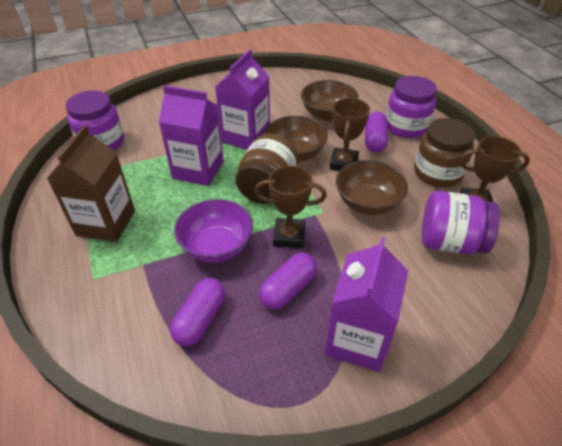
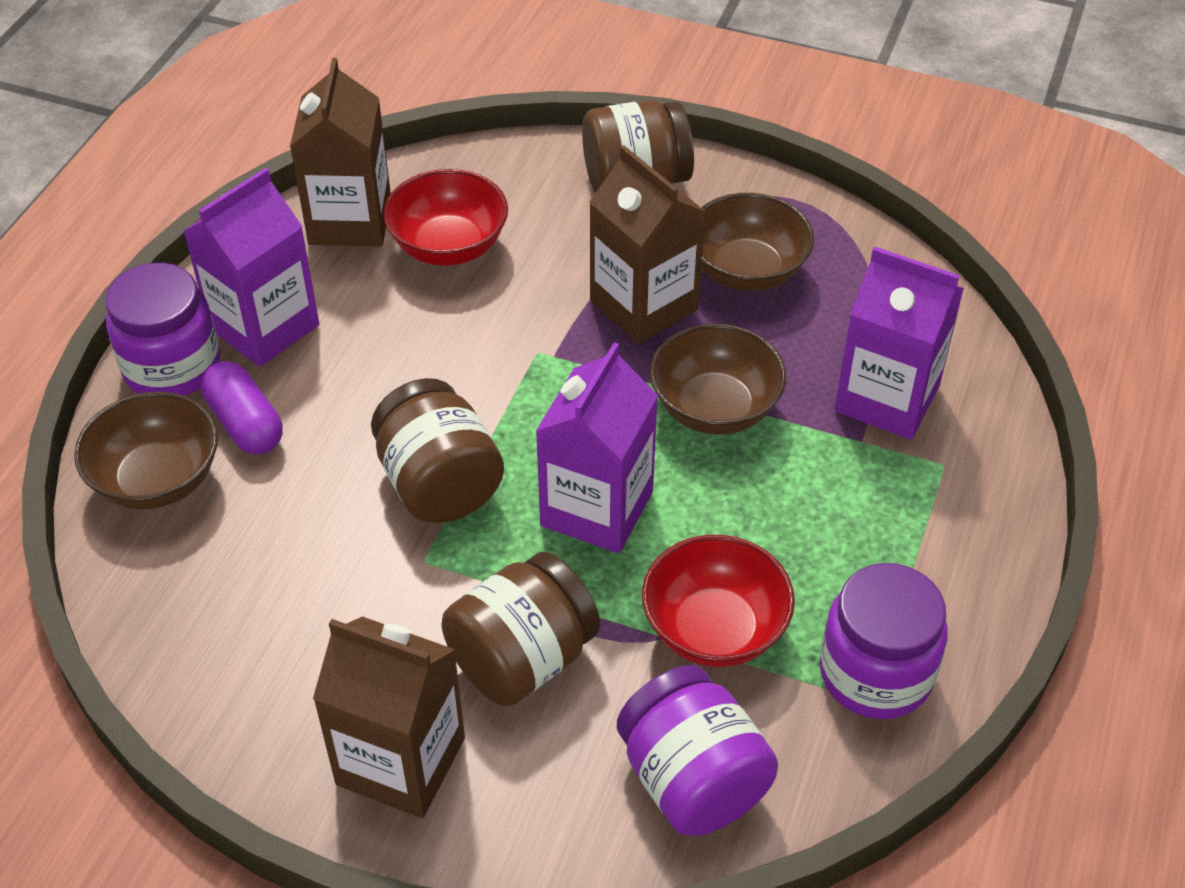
brown carton: [47,125,135,242] = 1 -> [290,58,391,246] [313,616,465,818] [589,145,706,344] = 3
brown jar: [235,134,298,204] [414,118,475,187] = 2 -> [371,378,504,523] [441,552,600,706] [582,100,694,193] = 3
brown trophy: [254,166,327,248] [330,98,370,171] [459,136,530,202] = 3 -> none = 0
purple bowl: [174,199,253,262] = 1 -> none = 0
purple capsule: [170,278,225,346] [259,252,317,309] [365,112,388,152] = 3 -> [201,361,282,454] = 1
red bowl: none = 0 -> [383,169,508,266] [642,535,795,667] = 2

